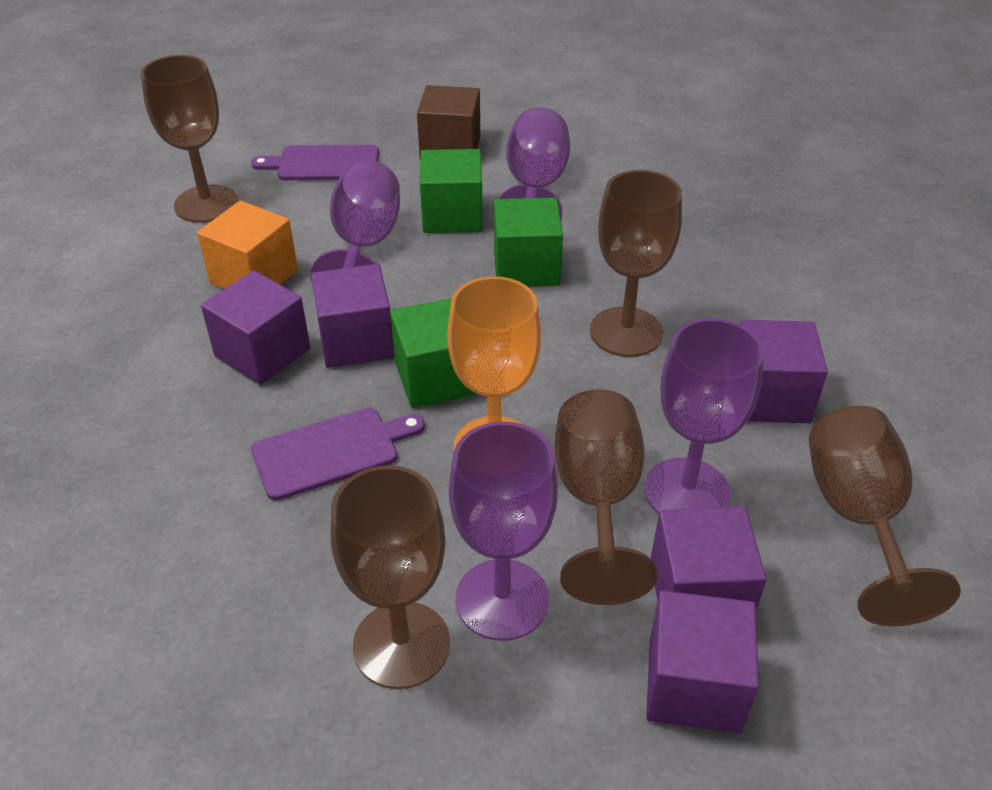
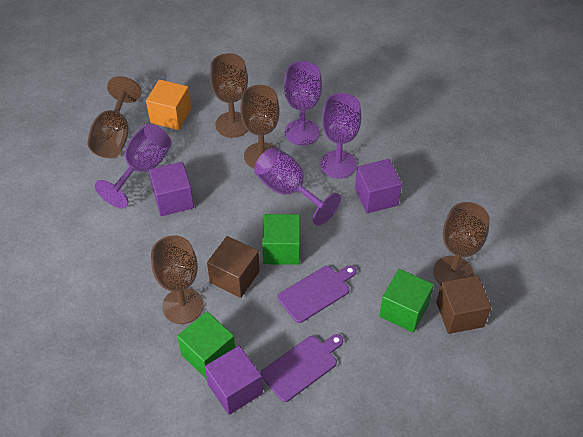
brown cube: [417,85,480,161] = 1 -> [207,236,260,298] [436,275,491,334] = 2
orange goblet: [447,276,541,450] = 1 -> none = 0
purple cube: [201,270,310,385] [311,264,394,368] [646,590,759,733] [651,507,766,610] [740,320,828,423] = 5 -> [149,162,194,216] [205,346,263,415] [355,159,402,213] = 3

